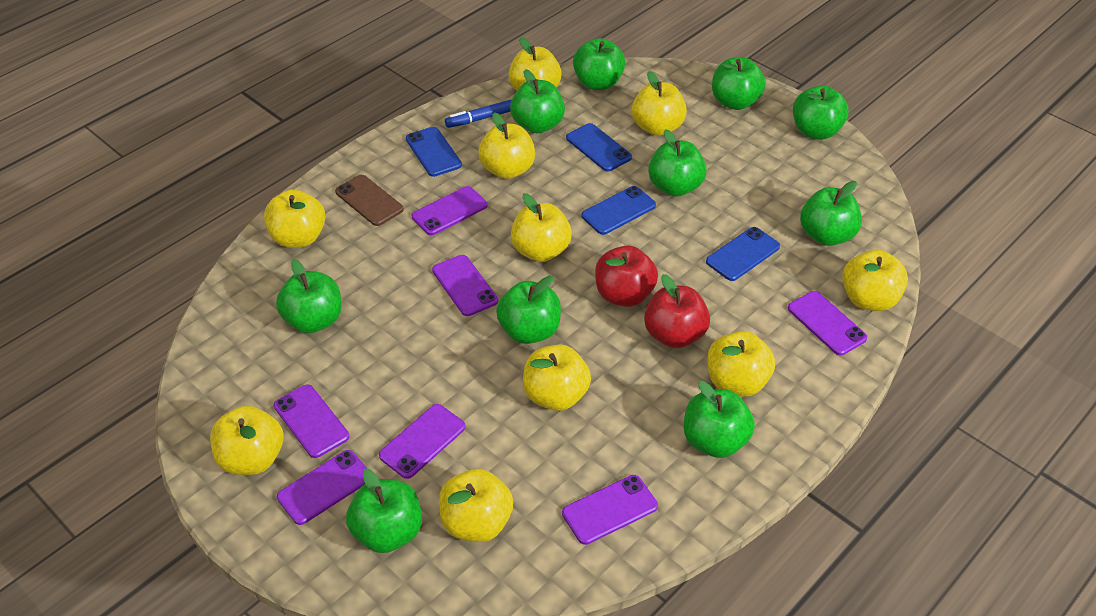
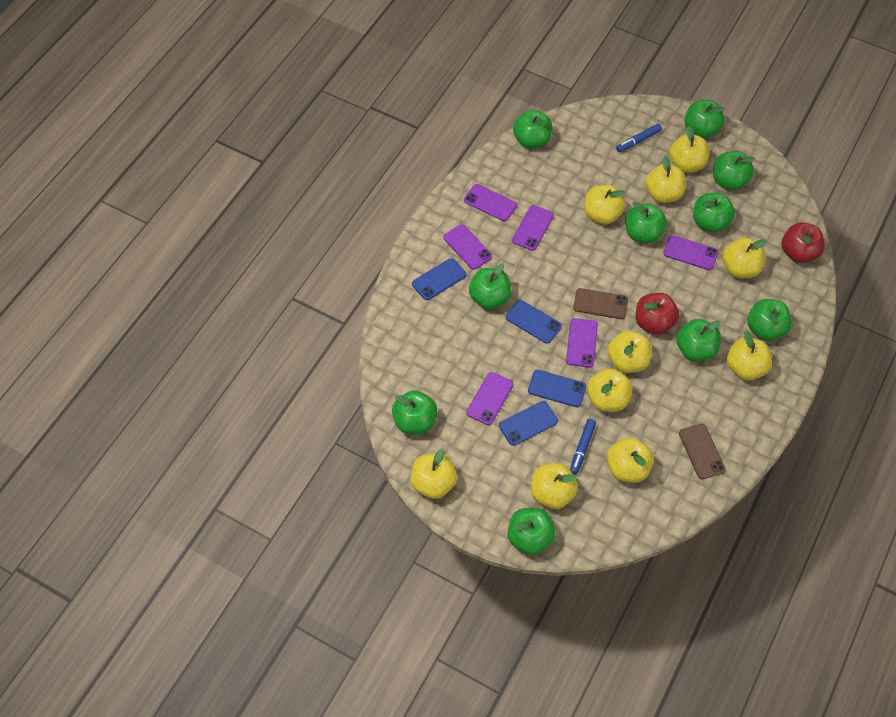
blue marker: [445,100,512,128] = 1 -> [570,419,596,475] [616,124,662,152] = 2
brown phone: [335,175,404,226] = 1 -> [573,288,628,319] [679,424,726,479] = 2
purple phone: [274,385,349,458] [277,450,368,525] [379,404,466,479] [412,186,487,235] [432,255,498,316] [562,475,658,545] [788,291,867,355] = 7 -> [443,224,492,270] [464,184,517,221] [466,372,513,425] [512,205,554,251] [566,318,598,368] [663,235,719,270] = 6

